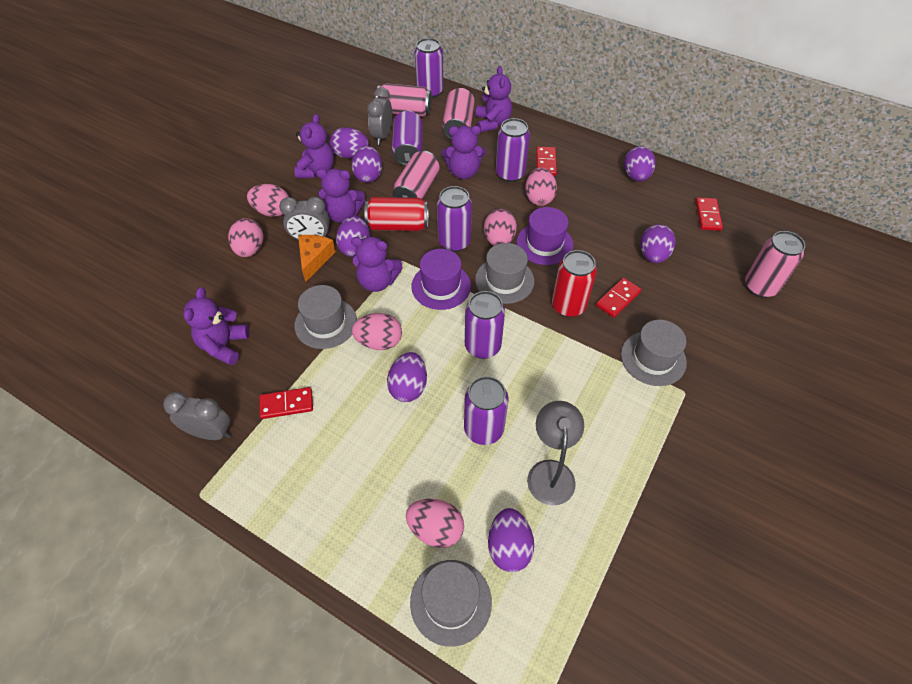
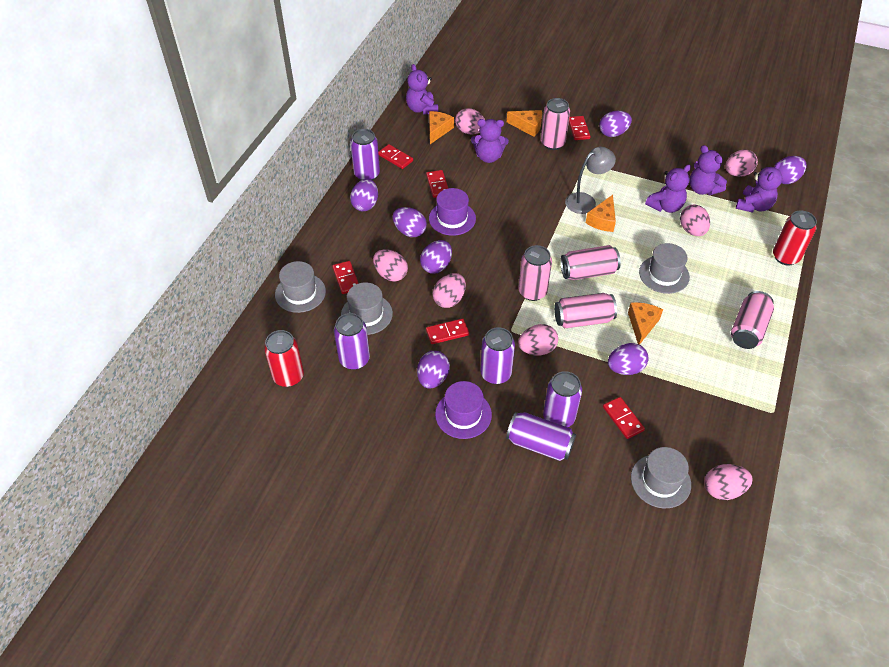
grey clock: [163,392,231,440] [279,197,330,240] [367,87,392,145] = 3 -> none = 0
orange cheese: [298,235,336,282] = 1 -> [429,111,454,144] [507,110,542,137] [586,195,616,232] [628,302,663,345] = 4
pink can: [376,83,432,117] [392,151,440,199] [442,88,475,139] [745,231,805,298] = 4 -> [518,245,552,301] [541,98,570,150] [554,293,617,328] [560,245,621,280] [731,291,774,349] = 5
pink egg: [228,218,264,257] [247,184,289,217] [352,313,402,350] [406,499,464,548] [484,209,517,246] [525,167,557,206] = 6 -> [373,250,408,282] [432,273,466,308] [455,108,485,135] [518,324,558,356] [680,204,710,236] [705,464,753,500] [725,150,758,177] = 7
purple can: [392,110,422,166] [415,38,443,98] [437,186,472,252] [464,376,509,445] [465,291,505,359] [496,118,530,182] = 6 -> [334,313,370,370] [350,129,380,180] [480,327,515,384] [506,412,576,461] [543,371,582,427] = 5
purple teddy bear: [183,287,250,366] [294,114,334,178] [316,169,365,223] [351,237,403,292] [441,126,486,179] [476,66,512,132] = 6 -> [406,64,438,115] [471,119,509,163] [645,164,691,213] [690,145,727,195] [736,162,782,213] = 5
red domino: [260,387,313,419] [536,146,557,176] [596,278,641,318] [695,197,723,231] = 4 -> [332,261,359,294] [378,144,413,169] [426,170,448,198] [426,318,469,344] [569,116,591,140] [603,397,645,439] = 6

